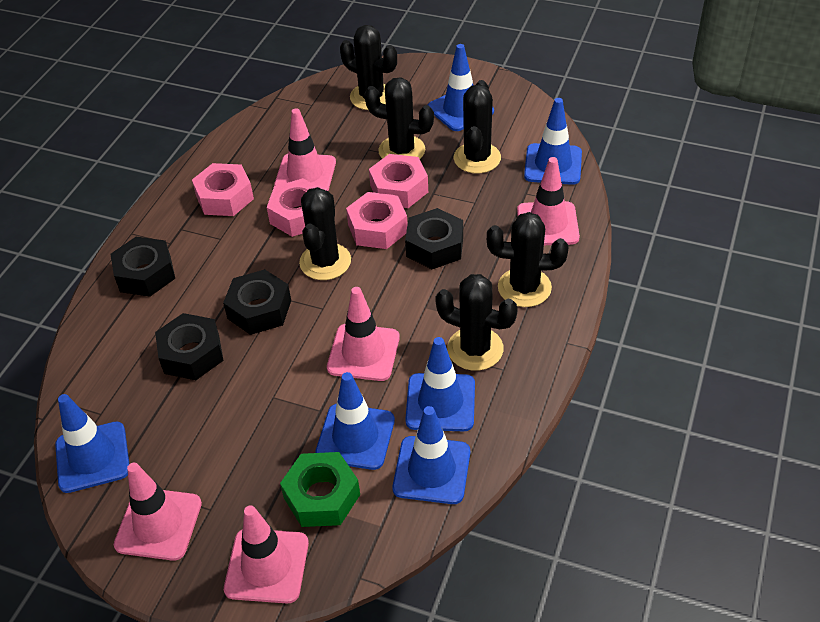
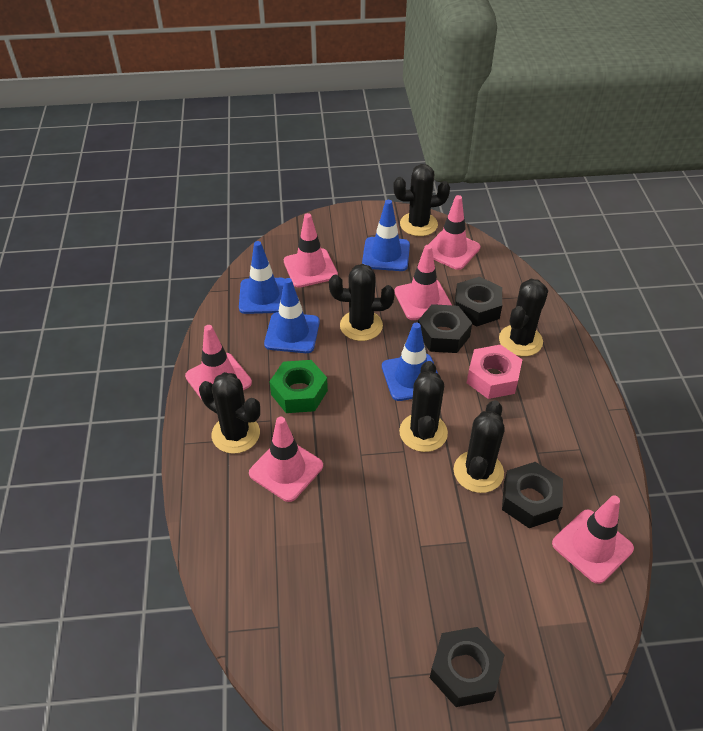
blue traffic cone: [55,394,129,493] [315,372,395,470] [392,406,470,504] [405,337,475,431] [428,44,494,131] [524,98,582,185] = 6 -> [239,241,285,314] [264,278,320,353] [362,200,410,271] [382,323,438,401] = 4
pink nut: [192,163,254,216] [267,178,322,237] [346,192,408,249] [369,154,428,208] = 4 -> [467,344,522,399] = 1
pink traffic cone: [114,463,202,561] [224,505,309,604] [274,108,336,191] [327,287,400,381] [517,157,580,245] = 5 -> [185,325,252,400] [249,417,323,502] [284,213,338,288] [395,245,452,320] [428,195,480,270] [552,495,634,584] = 6

